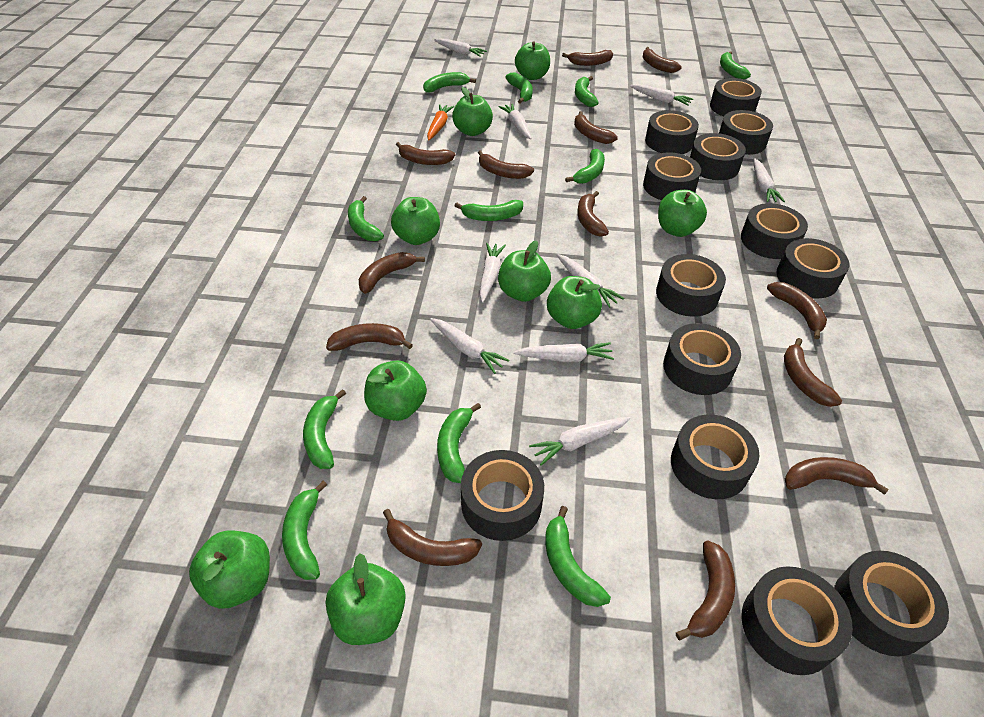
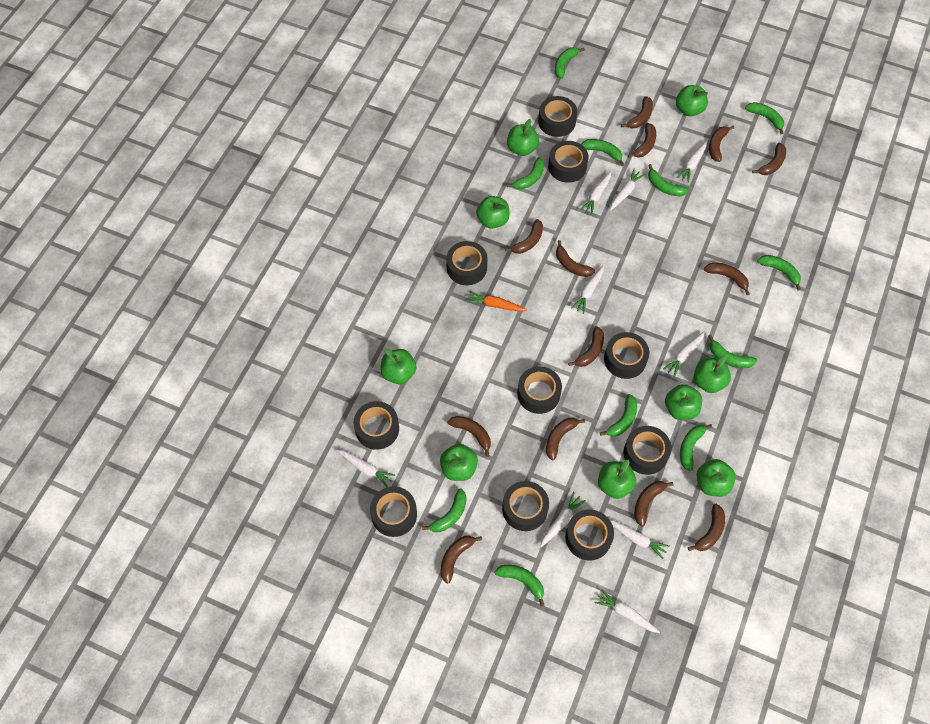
black tape: [461,450,544,541] [643,152,701,200] [645,110,699,154] [656,254,726,317] [663,323,741,395] [671,415,759,499] [690,133,746,180] [710,78,762,116] [719,110,773,155] [741,203,808,259] [741,566,853,675] [776,238,849,298] [834,551,949,656] = 13 -> [354,401,399,450] [370,486,417,537] [446,241,487,285] [502,481,549,531] [517,366,562,414] [538,96,577,137] [548,141,589,183] [565,509,614,560] [604,332,649,379] [623,426,672,475] = 10

